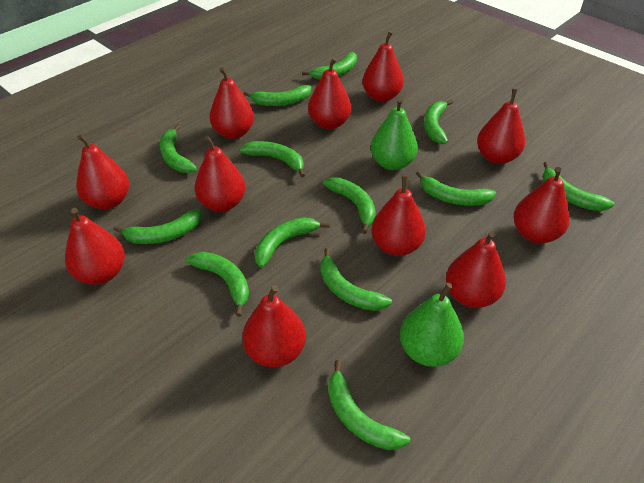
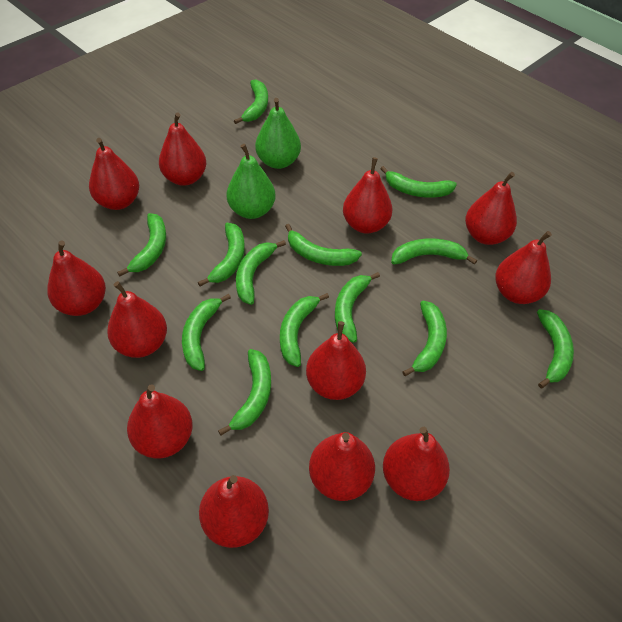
red pear: [65,208,125,285] [76,134,129,209] [194,136,246,212] [210,67,254,139] [242,285,306,367] [308,57,351,129] [362,31,404,102] [371,175,426,256] [446,231,506,308] [477,89,525,164] [514,167,570,243] = 11 -> [47,241,106,316] [89,138,139,210] [107,281,167,358] [127,384,193,458] [159,113,206,186] [199,475,269,548] [306,321,366,400] [309,432,375,501] [343,157,393,234] [383,427,450,501] [465,172,517,245] [495,231,552,304] = 12

